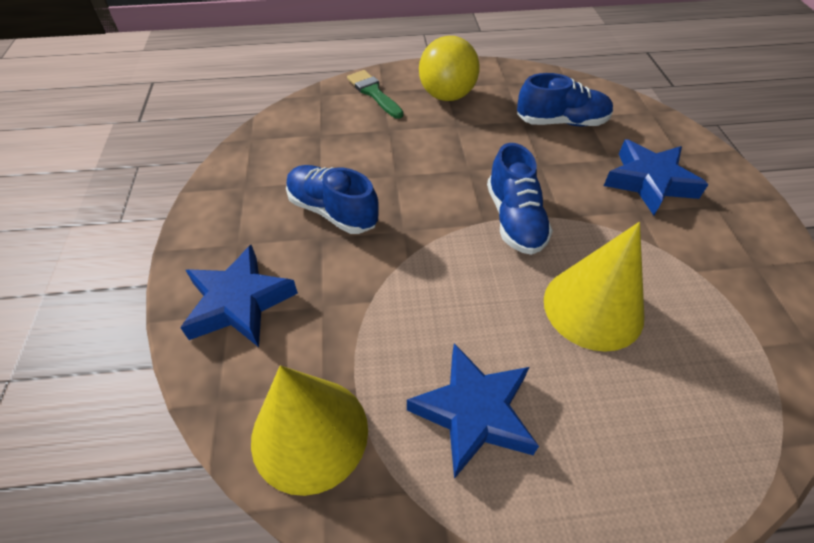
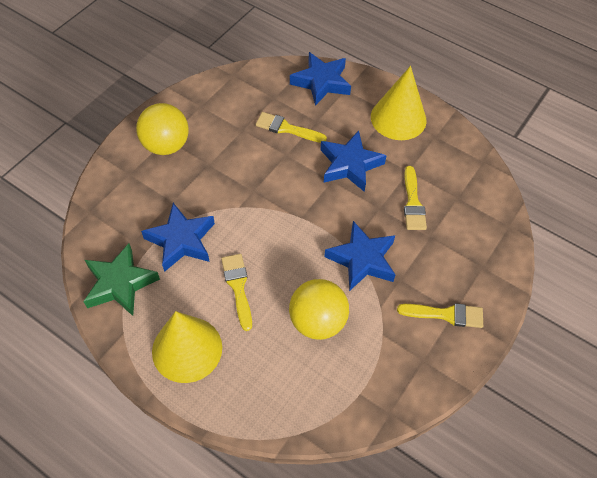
blue shoe: [286,165,379,234] [487,143,553,255] [517,73,613,126] = 3 -> none = 0
blue star: [180,245,298,347] [407,343,539,479] [604,140,709,215] = 3 -> [141,203,215,272] [290,52,351,106] [320,131,387,192] [324,221,395,291] = 4
green brush: [347,70,403,119] = 1 -> none = 0
green star: none = 0 -> [83,243,160,316] = 1
yellow ball: [419,36,480,101] = 1 -> [136,103,189,155] [289,279,349,340] = 2
yellow brush: none = 0 -> [221,254,252,331] [256,112,327,143] [397,303,483,328] [404,166,427,230] = 4

